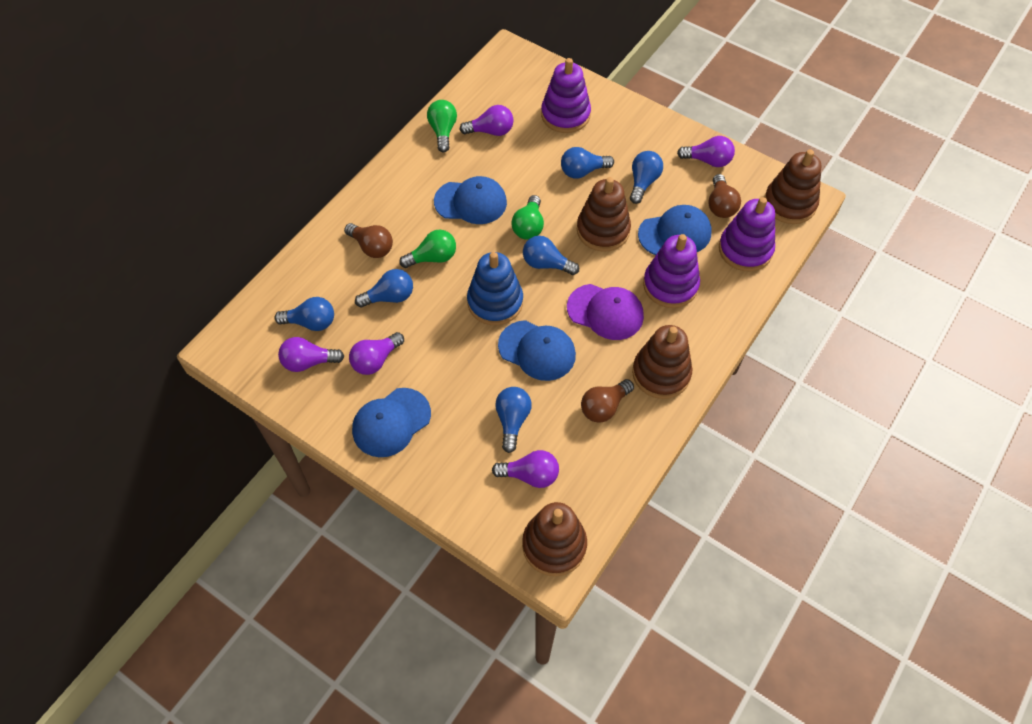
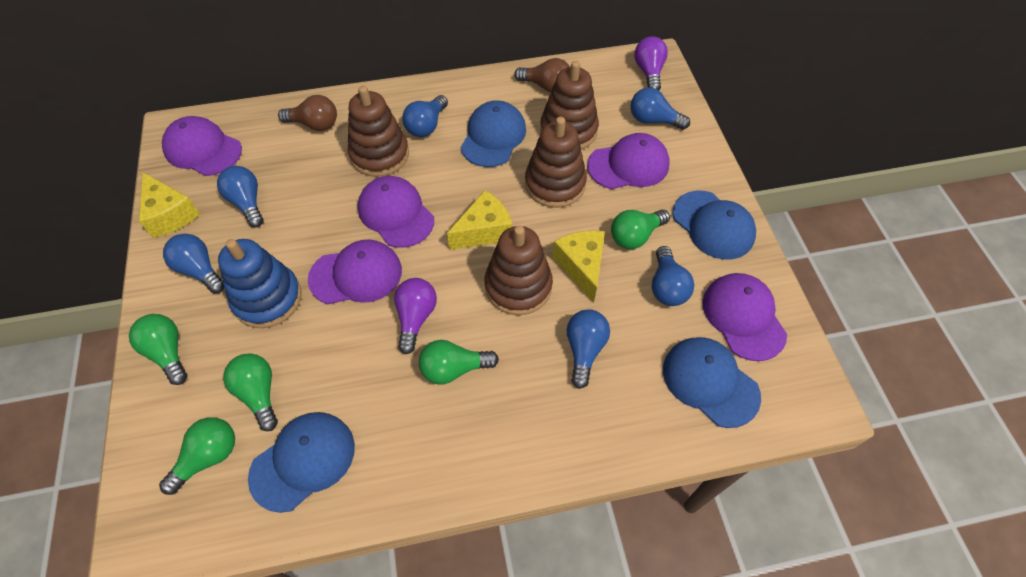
brown light bulb: [344,223,393,258] [581,379,634,423] [708,174,741,218] = 3 -> [278,95,337,131] [514,58,570,92] = 2
green light bulb: [399,230,456,268] [427,100,457,152] [511,195,544,240] = 3 -> [129,314,188,385] [159,417,235,495] [223,353,278,431] [419,340,499,384] [611,209,670,249] = 5
purple cap: [567,284,644,340] = 1 -> [162,116,242,176] [308,239,402,304] [358,176,434,248] [587,133,670,189] [702,273,787,361] = 5
purple light bulb: [278,337,344,372] [349,332,404,375] [459,105,514,136] [492,450,559,488] [677,136,735,167] = 5 -> [394,278,437,354] [634,36,668,90] = 2
purple stacking toy: [541,58,591,133] [643,234,700,308] [719,197,775,271] = 3 -> none = 0
yellow cheese: none = 0 -> [139,173,200,238] [447,190,512,250] [553,231,605,303] = 3

